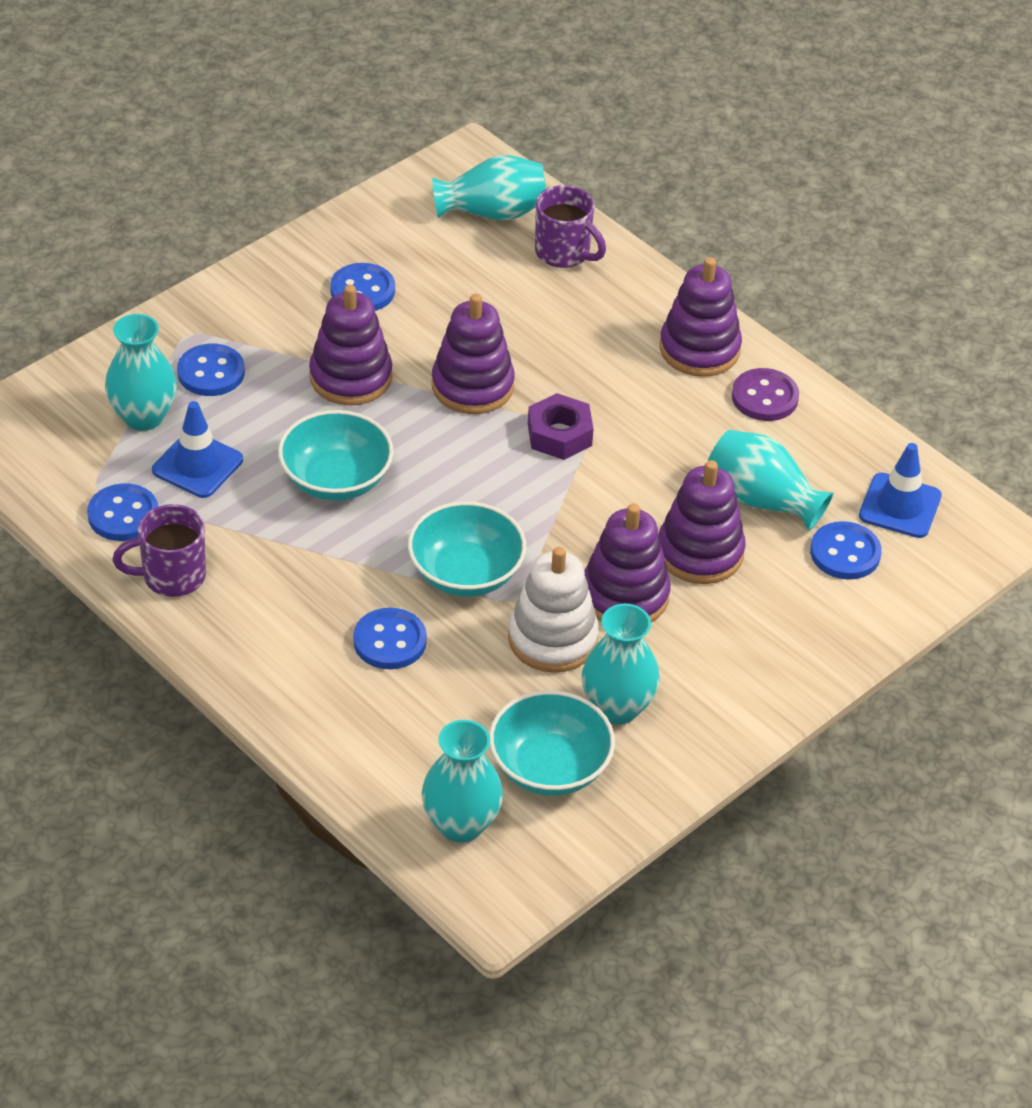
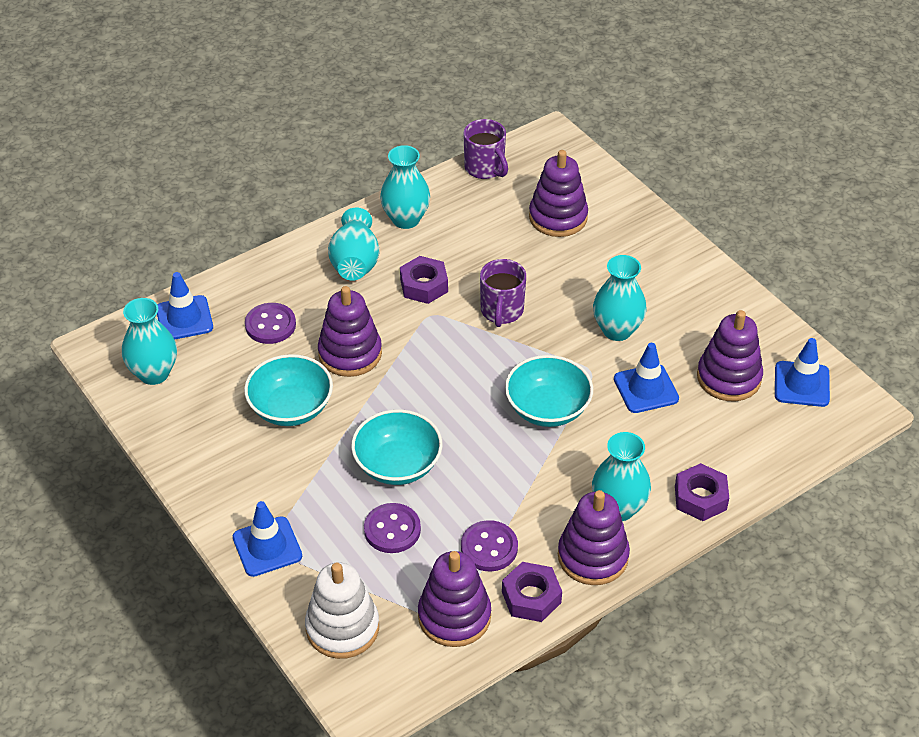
blue button: [87,483,158,541] [177,344,245,396] [330,263,395,311] [353,608,427,669] [810,521,882,580] = 5 -> none = 0
blue traffic cone: [152,401,243,498] [859,443,942,538] = 2 -> [157,272,213,340] [233,501,302,577] [614,343,679,413] [775,338,830,407] = 4
purple button: [732,368,799,421] = 1 -> [245,303,296,344] [364,503,421,553] [461,520,518,571] = 3
purple nut: [528,393,593,460] = 1 -> [400,256,448,304] [502,562,562,622] [675,463,729,521] = 3

